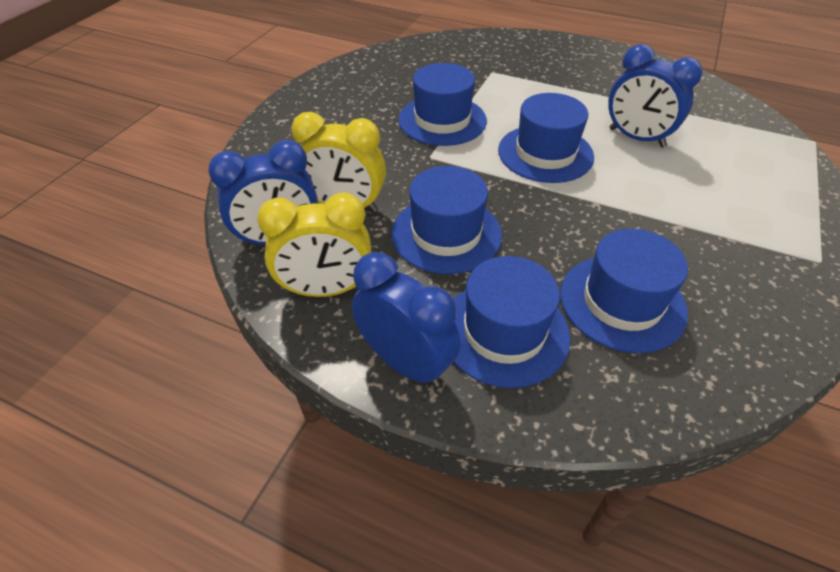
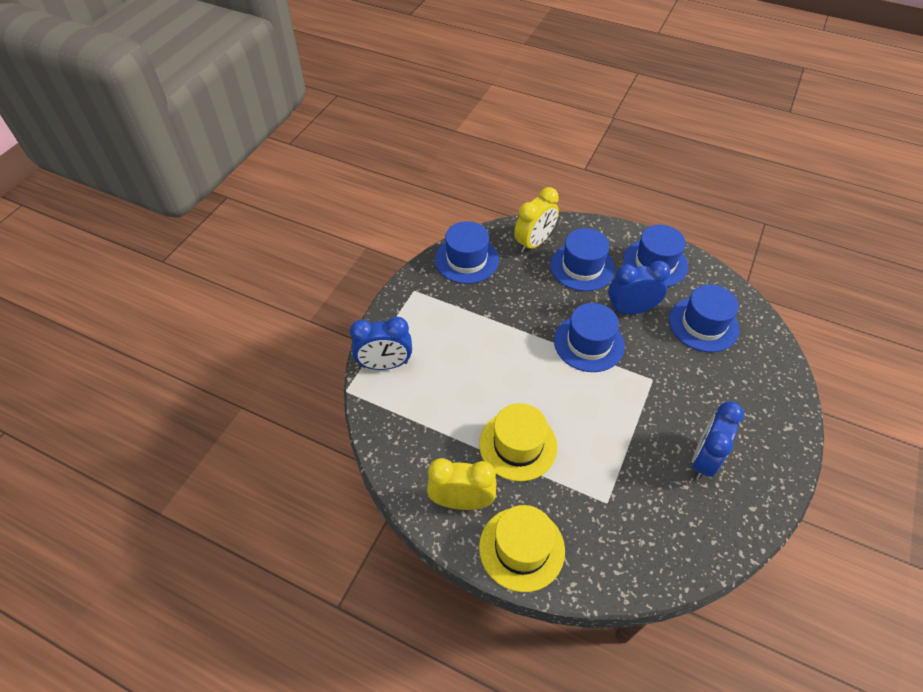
yellow hat: none = 0 -> [479,403,557,481] [479,505,565,592] = 2

